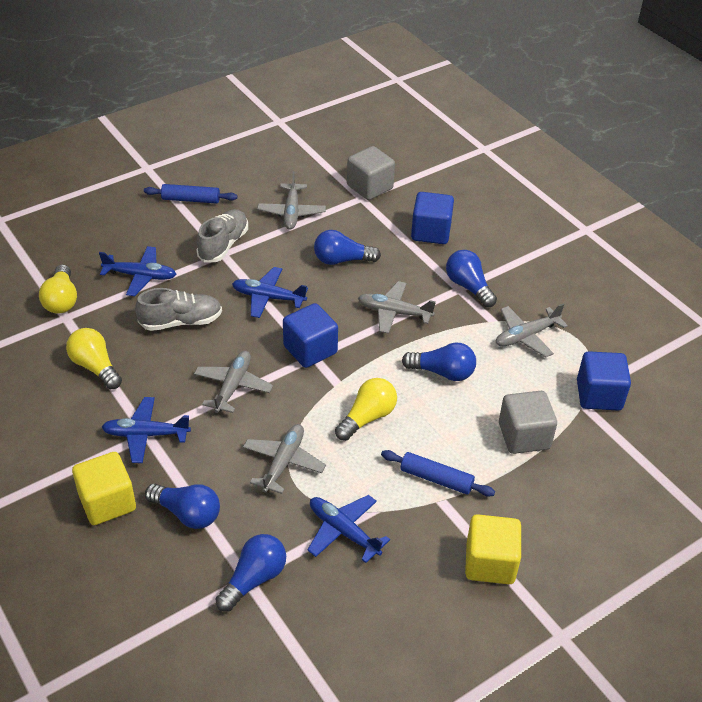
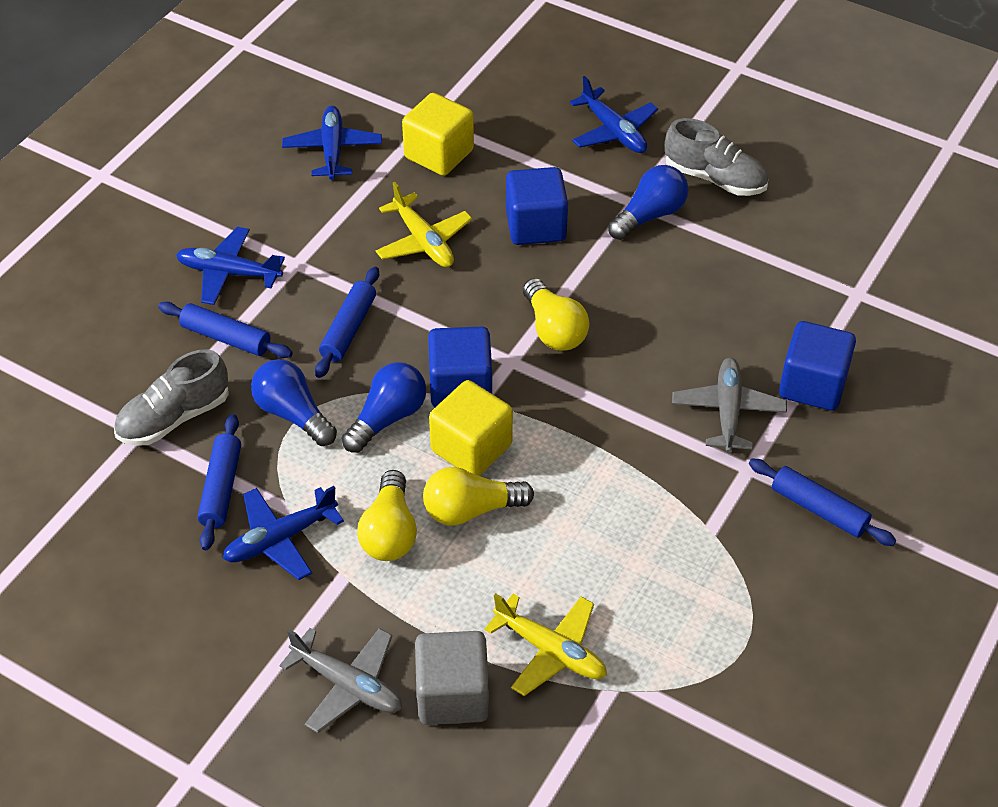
blue light bulb: [145,483,220,529] [216,534,286,611] [314,230,381,265] [402,343,476,381] [446,250,497,307] = 5 -> [251,359,337,446] [342,362,426,453] [608,165,688,240] = 3
blue rolling pin: [144,184,237,204] [381,450,495,497] = 2 -> [158,302,293,358] [198,414,241,550] [315,267,379,378] [749,458,896,546] = 4
grey cube: [347,146,395,200] [499,391,557,454] = 2 -> [415,631,489,725] = 1
grey plane: [194,351,273,413] [243,424,326,494] [257,171,326,230] [358,281,436,334] [496,304,568,357] = 5 -> [279,628,402,733] [672,358,787,453] = 2
yellow plane: none = 0 -> [375,182,472,267] [484,593,607,696] = 2

